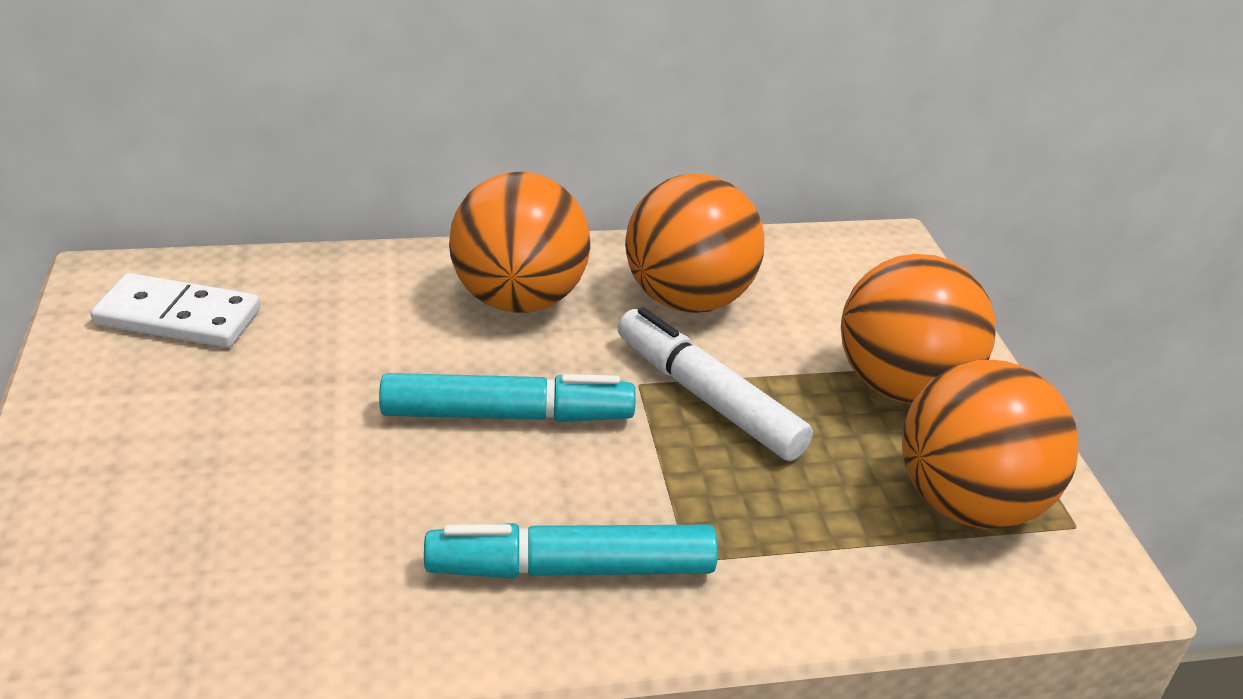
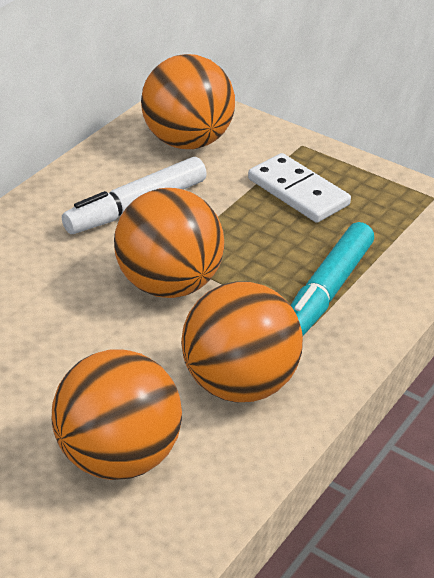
turquoise marker: [379,373,636,422] [424,523,718,579] = 2 -> [291,222,374,336] = 1

